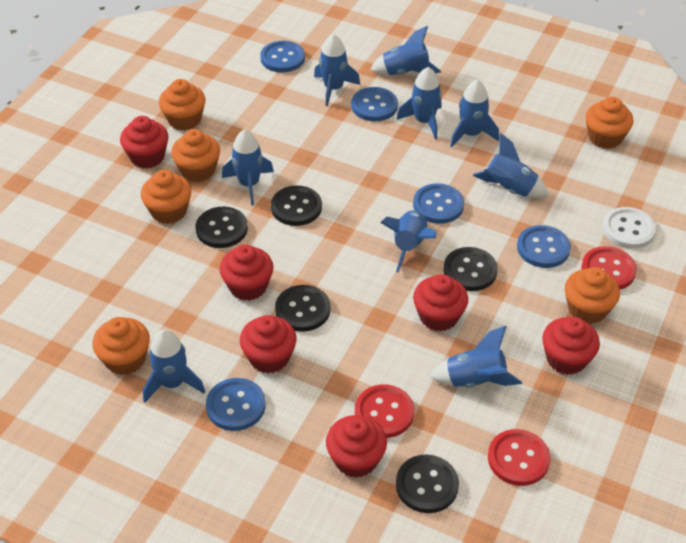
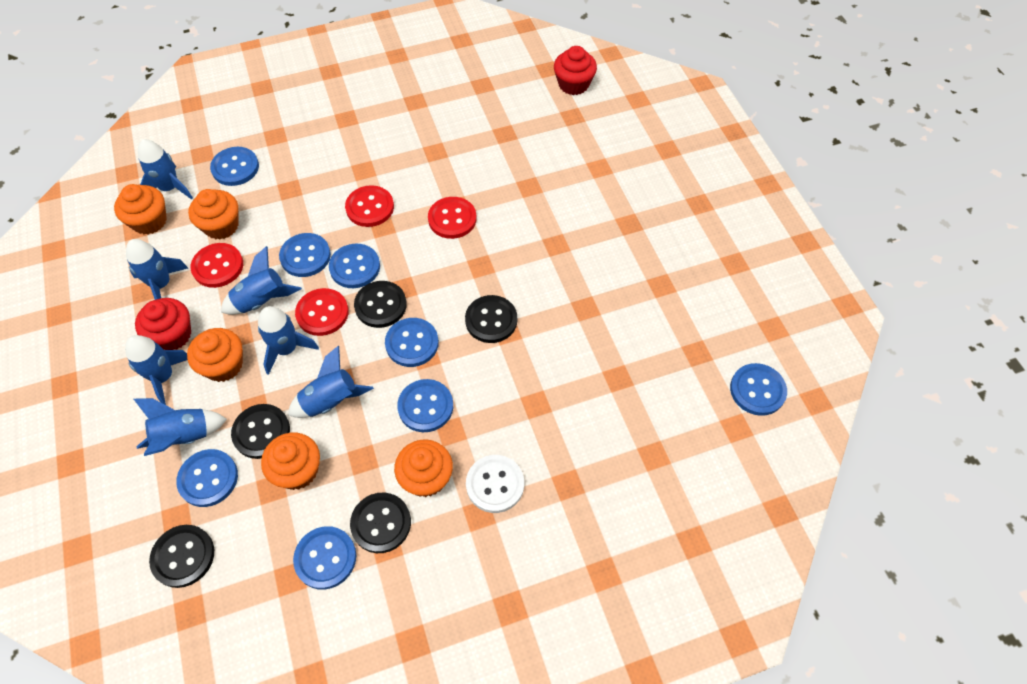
blue button: [206,378,265,431] [260,41,305,73] [351,87,398,121] [413,183,464,224] [517,225,571,268] = 5 -> [176,449,238,507] [210,147,259,186] [279,233,331,277] [293,526,356,590] [329,244,380,288] [385,318,439,367] [397,379,453,432] [730,363,787,416] = 8
blue rocket: [143,330,205,403] [222,129,274,205] [314,34,360,106] [370,26,441,75] [380,211,436,273] [396,67,442,139] [430,326,522,388] [450,79,499,148] [472,133,549,198] = 9 -> [125,335,187,405] [126,239,188,300] [134,398,227,456] [138,139,193,200] [221,246,302,315] [258,306,319,375] [288,346,374,418] = 7
orange cupcake: [93,317,150,375] [141,170,192,224] [159,79,205,130] [171,129,220,182] [565,267,620,324] [586,97,634,149] = 6 -> [114,184,167,234] [187,328,243,382] [188,189,239,239] [261,432,320,490] [394,439,453,497] = 5
red button: [355,384,414,438] [488,429,550,486] [581,246,637,290] = 3 -> [191,243,243,288] [295,288,349,336] [345,185,394,227] [428,197,477,239] = 4
red cupcake: [120,116,169,168] [220,244,273,301] [240,315,296,373] [326,415,387,478] [413,274,468,332] [542,317,600,375] = 6 -> [135,298,191,350] [554,46,597,95] = 2

